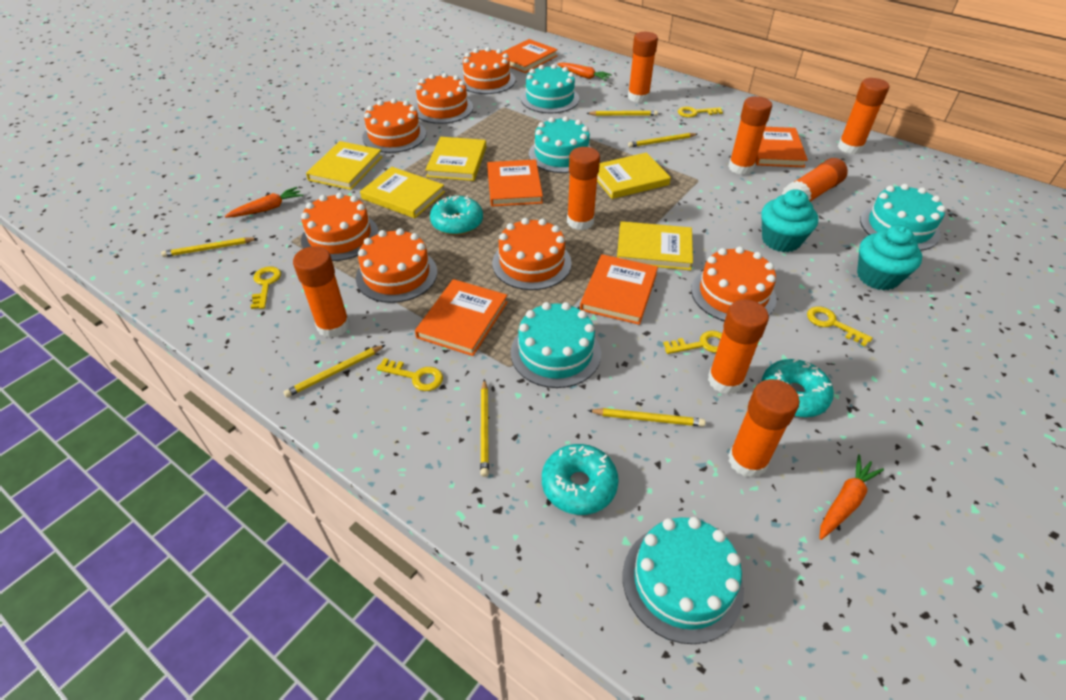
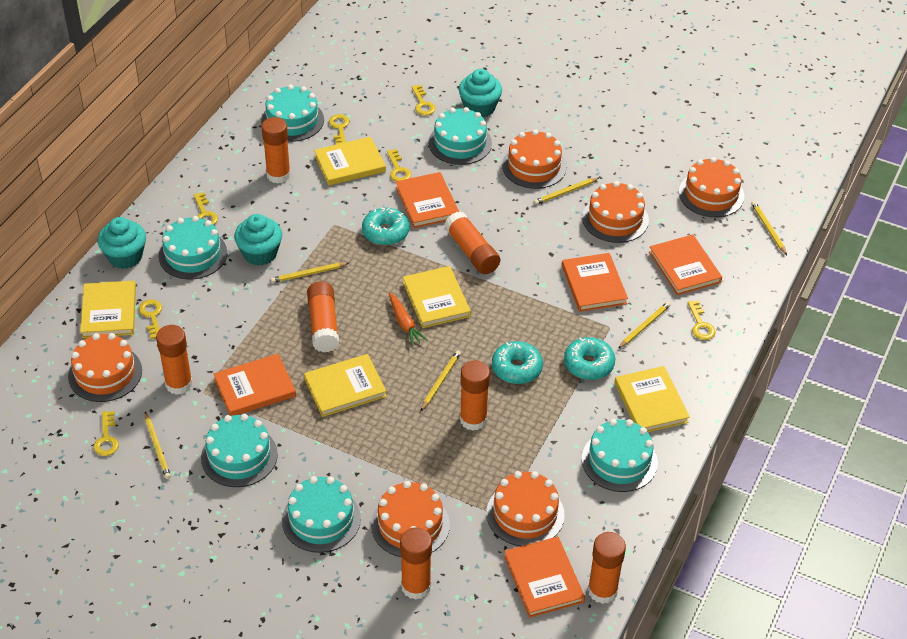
orange cake: [301,192,379,261] [356,228,437,303] [362,98,426,153] [414,73,473,124] [460,47,515,94] [492,218,572,290] [691,246,777,321] = 7 -> [68,333,142,402] [371,481,450,557] [486,471,565,546] [502,129,566,189] [582,181,649,243] [679,157,745,217] = 6
orange carrot: [225,187,303,218] [557,62,612,81] [819,454,884,540] = 3 -> [389,292,428,346] = 1
orange glue stick: [293,246,350,338] [567,147,600,230] [628,32,658,103] [708,299,769,394] [728,96,772,175] [728,379,800,478] [782,158,848,202] [838,78,889,154] = 8 -> [156,325,192,395] [262,117,291,183] [307,281,339,352] [400,527,432,600] [444,211,500,274] [460,360,490,431] [588,532,626,604] = 7
turquoise cake: [511,302,601,388] [521,64,579,113] [529,116,591,173] [623,517,744,644] [860,184,946,251] = 5 -> [158,216,227,279] [201,414,278,487] [261,84,324,142] [282,476,361,553] [428,107,492,165] [582,419,658,492] = 6
turquoise cupcake: [762,189,818,252] [857,225,922,291] = 2 -> [98,217,146,269] [234,214,282,266] [459,69,502,118] = 3
yellow key: [251,266,281,309] [376,358,443,391] [663,331,722,354] [678,106,723,118] [807,306,873,346] = 5 -> [94,411,119,456] [139,299,162,339] [194,192,218,225] [329,114,350,145] [387,149,411,181] [411,85,436,116] [688,300,715,340] = 7

